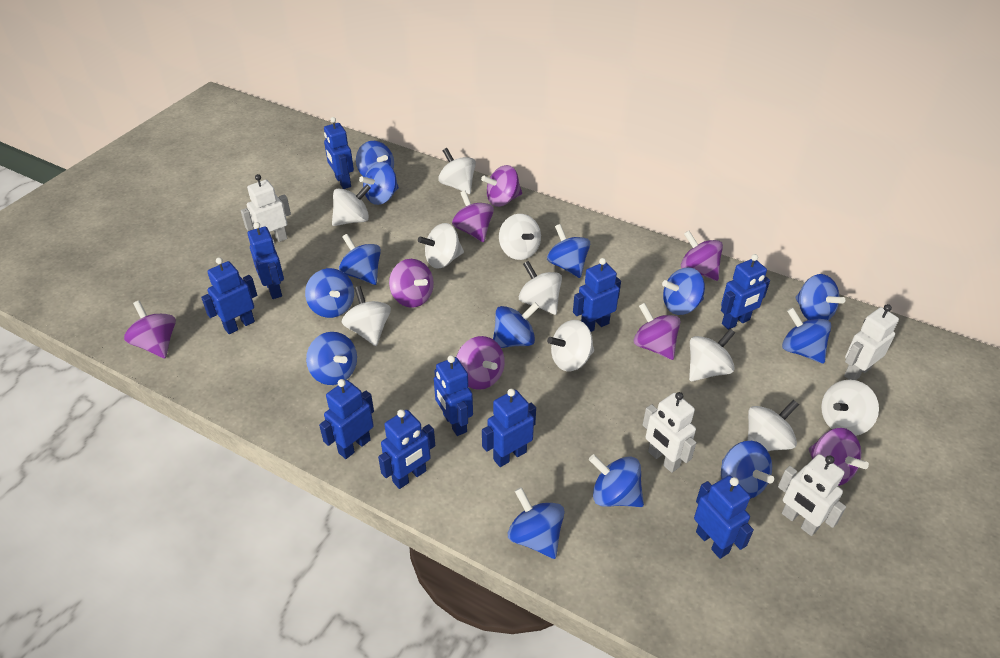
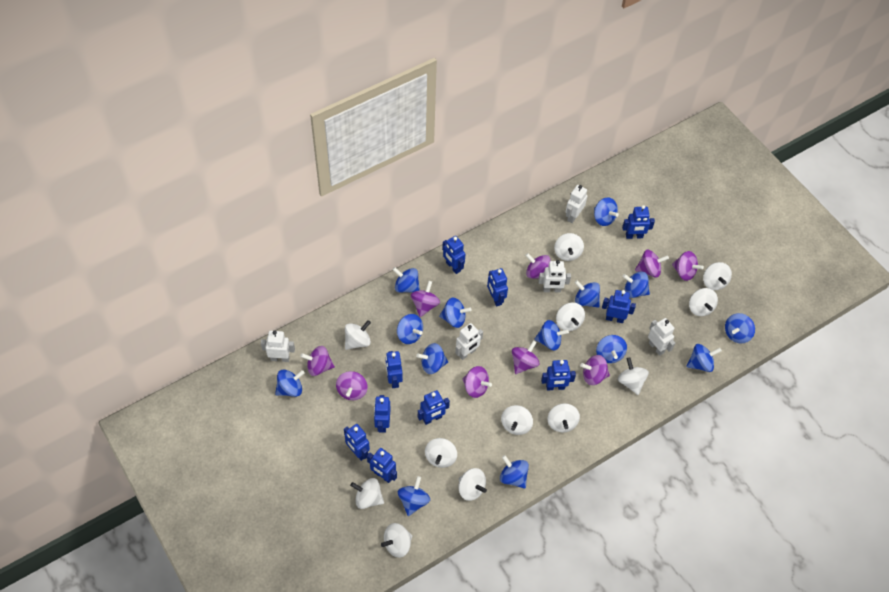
blue spinning top: [305,268,354,318] [306,332,357,385] [339,234,381,285] [356,141,394,177] [359,162,399,205] [493,303,539,348] [508,487,565,559] [547,224,590,278] [589,454,644,507] [662,267,705,315] [721,441,774,499] [782,308,831,364] [795,274,845,320] = 13 -> [275,369,305,397] [392,267,420,293] [397,314,423,344] [398,476,430,516] [416,343,448,374] [439,298,472,328] [500,455,529,489] [535,320,569,351] [574,280,600,308] [594,197,619,226] [596,335,627,363] [623,272,650,298] [686,344,722,372] [725,313,755,343] = 14
purple spinning top: [124,301,176,359] [389,259,434,308] [452,191,494,242] [456,336,505,390] [481,165,522,207] [634,303,680,360] [681,231,723,281] [809,428,869,486] = 8 -> [300,346,335,376] [336,371,368,400] [411,281,440,317] [462,366,492,398] [512,340,539,374] [525,253,551,279] [580,355,610,385] [635,250,669,278] [672,251,704,281] = 9
white robot: [241,174,291,242] [643,392,696,473] [778,454,846,536] [844,304,899,380] = 4 -> [261,330,295,362] [455,323,483,360] [538,260,571,292] [566,185,587,223] [648,318,675,356] = 5
white spinning top: [332,184,371,226] [342,286,391,346] [418,223,464,269] [438,148,476,194] [499,214,541,260] [519,261,562,315] [547,320,594,372] [689,329,735,381] [747,400,799,451] [821,380,879,436] = 10 -> [345,320,371,350] [350,478,384,509] [381,523,412,558] [425,438,457,468] [458,468,487,501] [501,405,533,435] [547,403,580,432] [554,233,584,261] [556,302,585,331] [618,357,649,395] [689,288,718,316] [703,262,732,290] = 12

